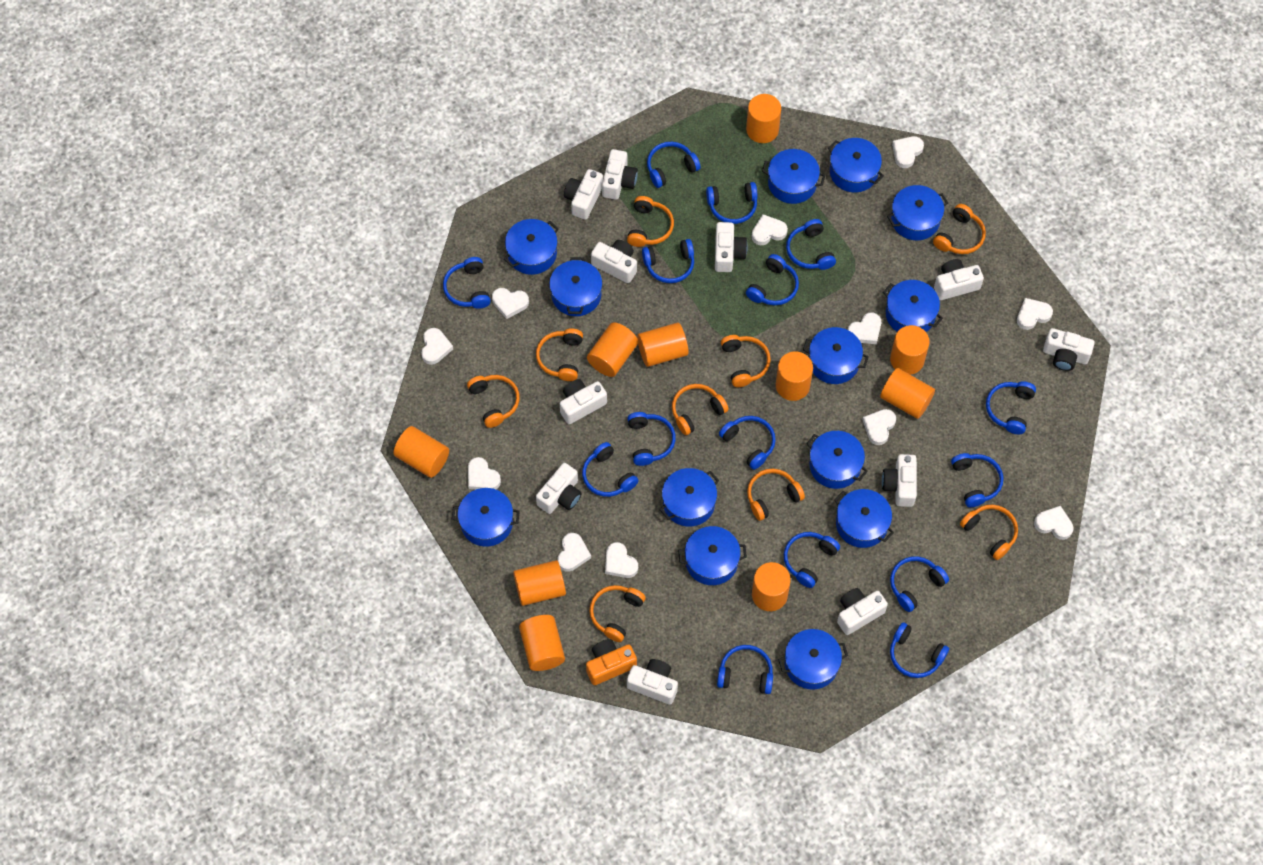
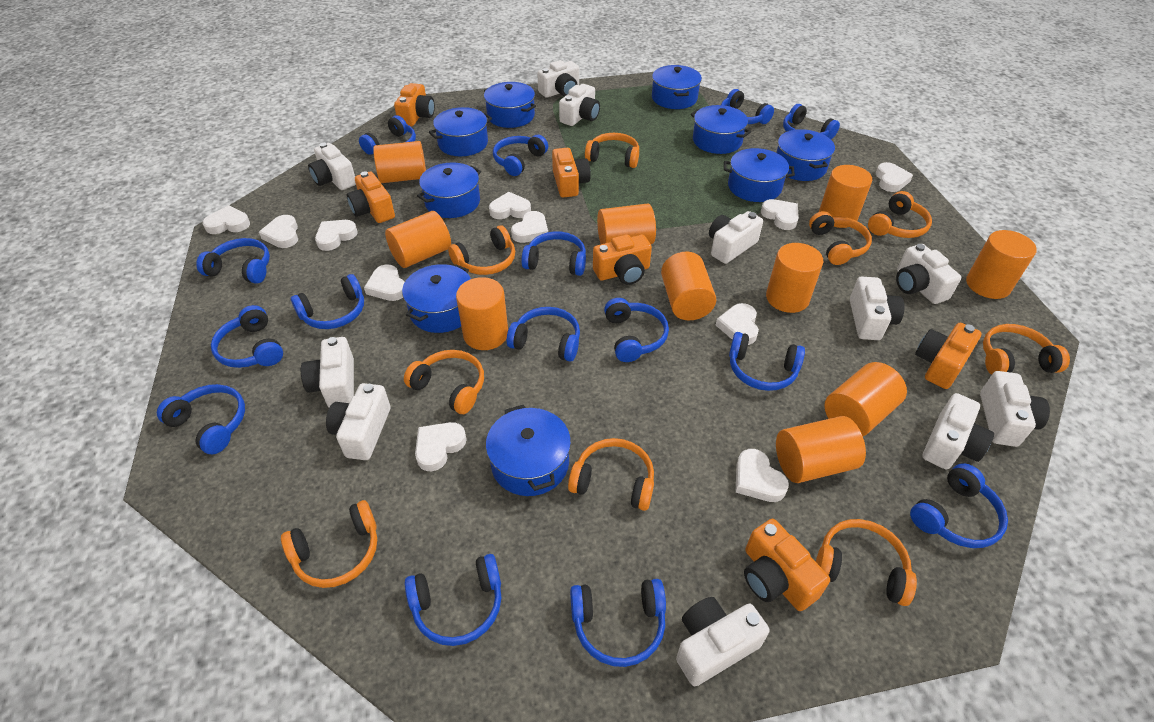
blue pot: [452,488,520,547] [504,219,559,275] [549,257,602,316] [660,468,719,527] [678,526,747,585] [762,149,825,204] [778,629,848,689] [803,327,869,384] [806,431,868,489] [828,138,884,192] [834,489,894,548] [883,280,943,332] [887,185,948,240] = 13 -> [402,264,471,333] [417,162,481,218] [429,107,492,156] [484,82,536,128] [486,405,571,496] [652,65,702,109] [691,105,751,154] [724,148,795,202] [776,129,835,181] = 9
orange camera: [586,639,637,685] = 1 -> [347,171,395,223] [394,83,435,126] [552,148,591,197] [593,235,652,285] [744,519,830,611] [915,323,982,389] = 6

